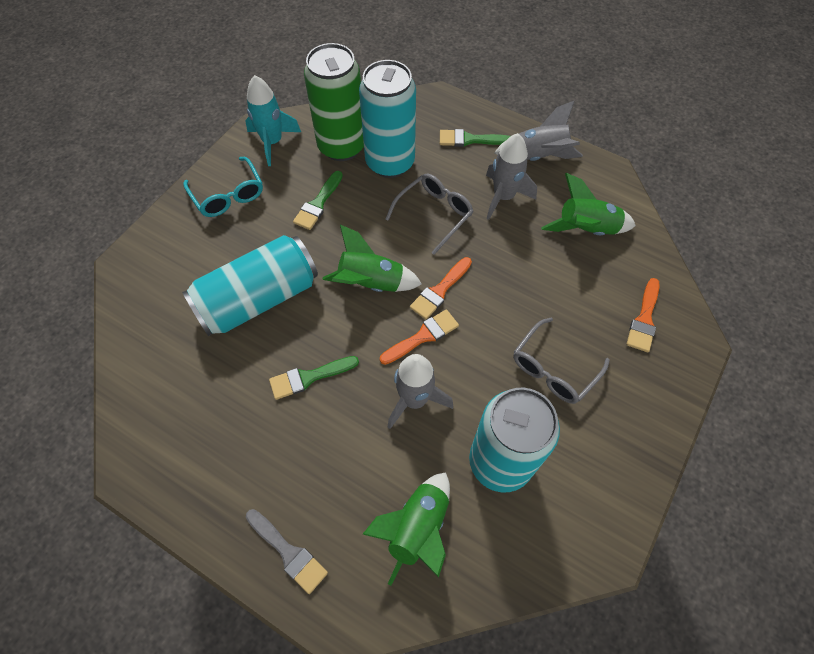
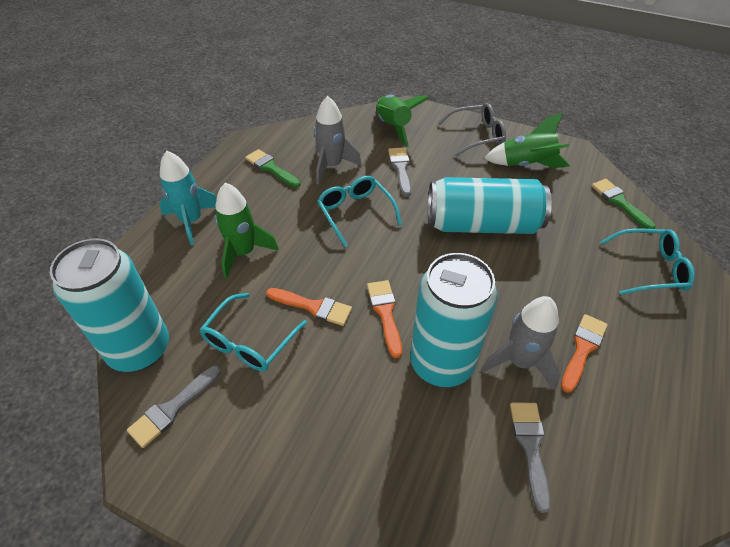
green brush: [269,356,359,400] [293,171,343,230] [440,129,510,147] = 3 -> [245,149,301,188] [592,179,656,229] = 2
green can: [304,43,364,161] = 1 -> none = 0
grey brush: [246,509,328,594] = 1 -> [127,366,221,448] [388,147,411,197] [510,403,551,513] = 3
grey glasses: [386,173,474,255] [513,318,610,404] = 2 -> [438,103,506,156] = 1
grey rocket: [388,354,453,429] [486,133,537,220] [494,100,583,161] = 3 -> [314,96,362,185] [481,296,560,390] = 2
turquoise glasses: [183,157,263,217] = 1 -> [200,293,307,371] [317,176,402,247] [600,228,695,295] = 3

